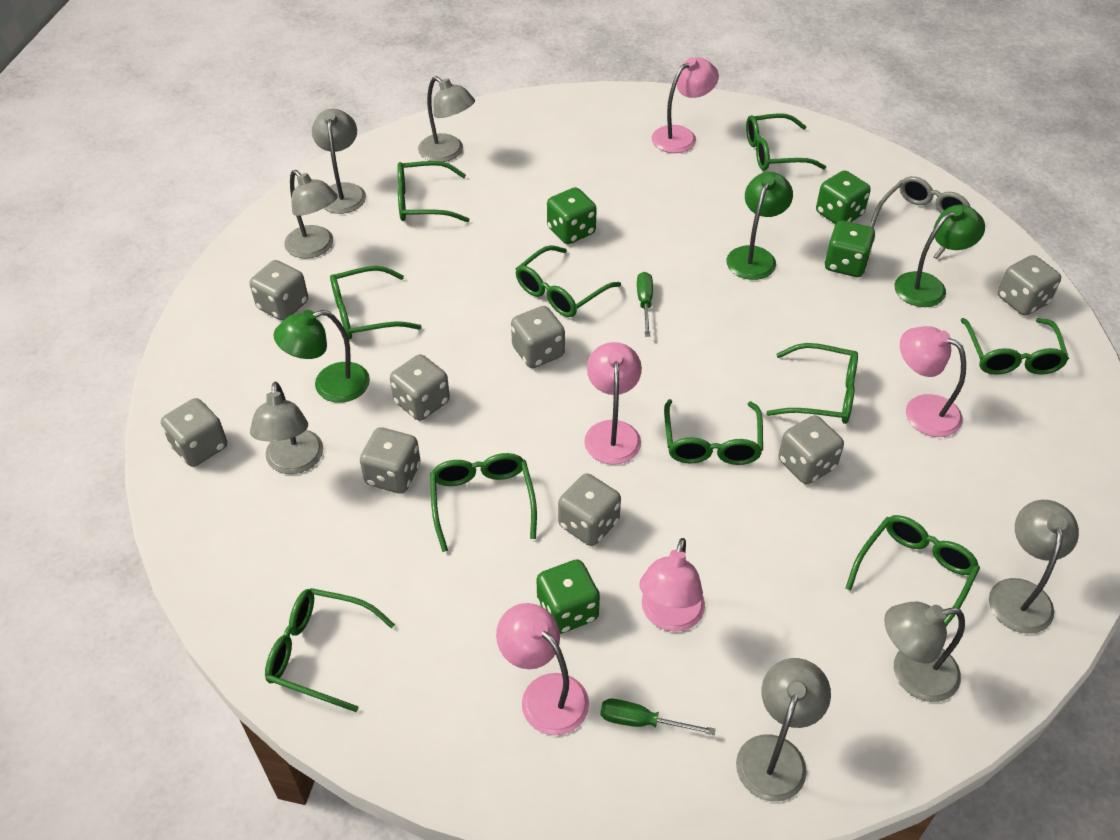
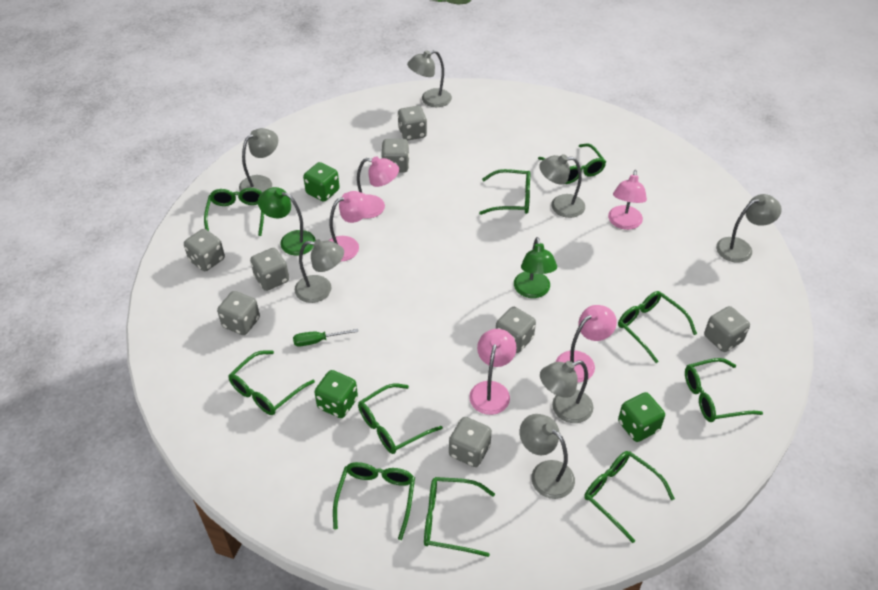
green dice: [536,559,600,634] [547,187,597,244] [816,170,871,224] [824,221,875,277] = 4 -> [303,162,340,202] [314,370,358,418] [618,392,665,442] = 3
green lamp: [274,310,370,403] [726,172,793,280] [895,205,985,307] = 3 -> [258,187,316,255] [514,237,557,298] = 2
green screwdriver: [600,699,715,735] [637,272,653,337] = 2 -> [293,329,358,346] = 1
grey glasses: [869,176,970,259] = 1 -> none = 0

